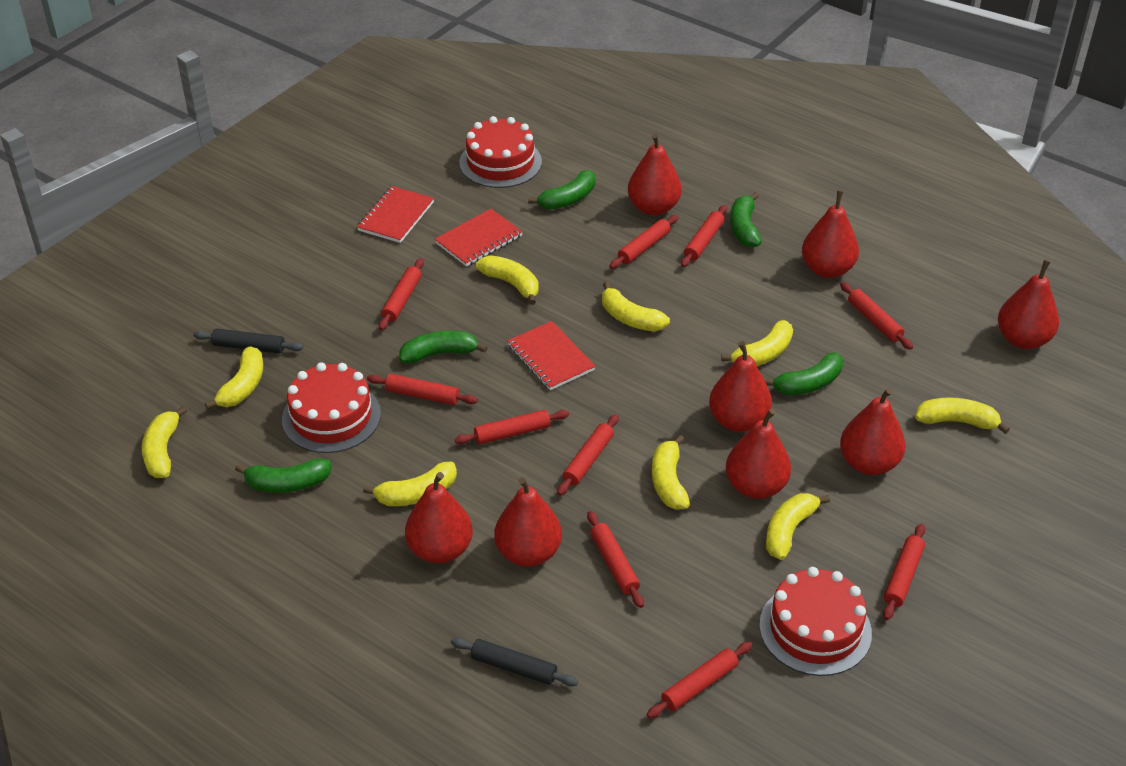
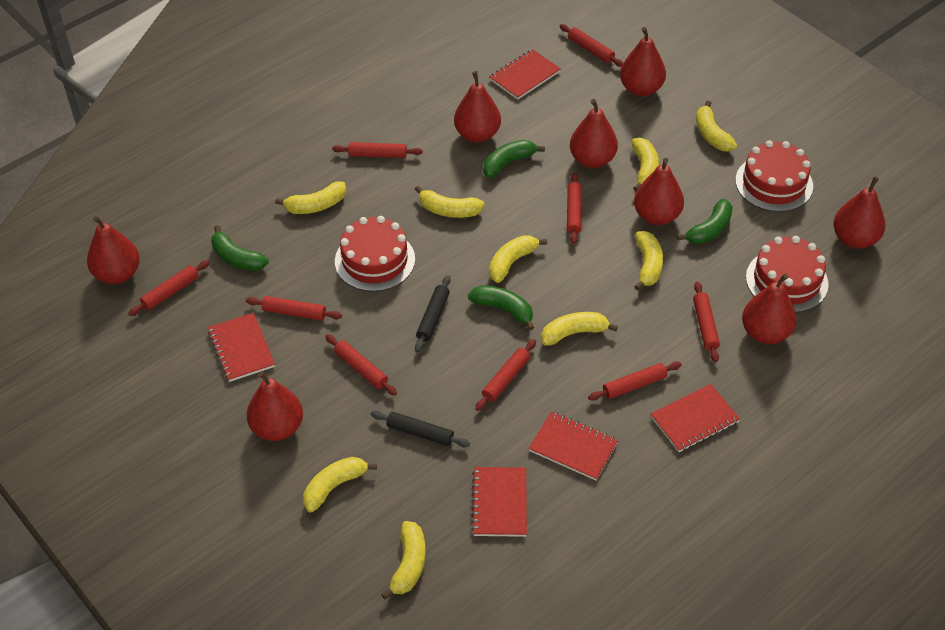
green banana: [235,458,332,493] [399,330,488,364] [528,170,595,209] [730,192,762,248] [764,353,843,395] = 5 -> [211,225,269,271] [468,285,534,331] [483,140,545,178] [677,199,733,244] = 4
red notebook: [357,186,434,243] [435,209,523,266] [507,321,596,390] = 3 -> [208,313,275,382] [471,467,527,537] [489,49,561,100] [529,411,618,480] [651,384,740,452] = 5
red rolling pin: [367,374,478,405] [379,258,424,330] [454,410,569,444] [557,414,619,496] [587,511,644,608] [609,215,678,269] [647,642,752,719] [681,205,727,267] [840,282,913,350] [883,524,926,620] = 10 -> [128,260,210,316] [246,296,342,321] [325,334,397,395] [332,142,423,158] [475,339,536,411] [560,24,623,67] [567,173,582,244] [588,362,682,401] [693,282,720,362] = 9

